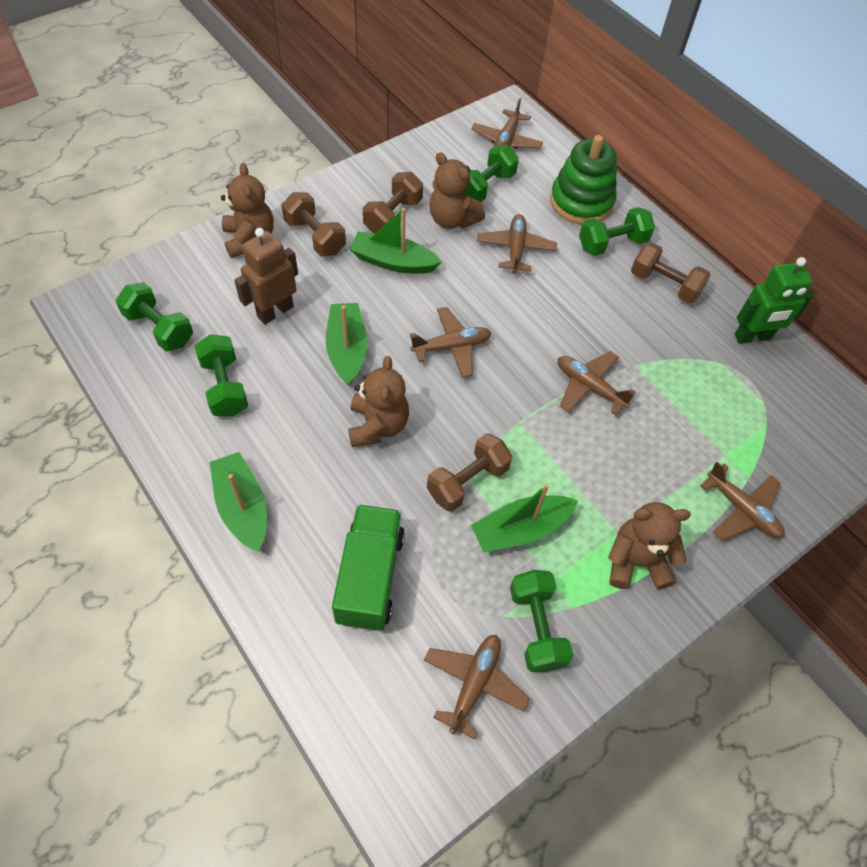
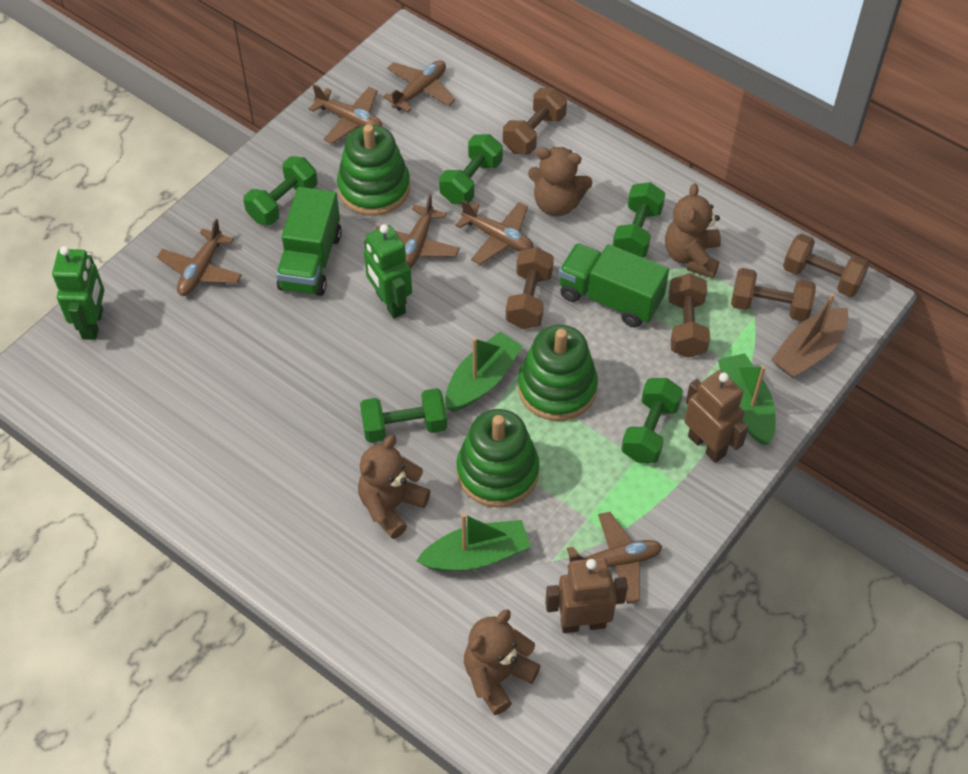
brown boat: none = 0 -> [771,293,848,378] = 1
brown dumbbell: [282,192,346,256] [363,172,423,234] [427,433,512,512] [631,242,711,304] = 4 -> [503,88,567,154] [506,247,554,329] [669,273,710,358] [731,268,816,321] [783,234,869,297] = 5
brown robot: [234,228,298,325] = 1 -> [545,557,628,633] [684,370,749,463] = 2
green boat: [210,452,267,552] [326,303,367,386] [350,208,442,274] [471,483,578,552] = 4 -> [416,513,531,571] [445,332,523,412] [718,353,776,445] = 3
green robot: [735,257,813,344] = 1 -> [52,246,104,340] [364,224,412,318] = 2
green stacking toy: [550,135,617,224] = 1 -> [337,124,410,216] [457,409,539,508] [518,325,598,421] = 3
green truck: [332,504,405,631] = 1 -> [276,187,342,296] [559,243,669,327] = 2

